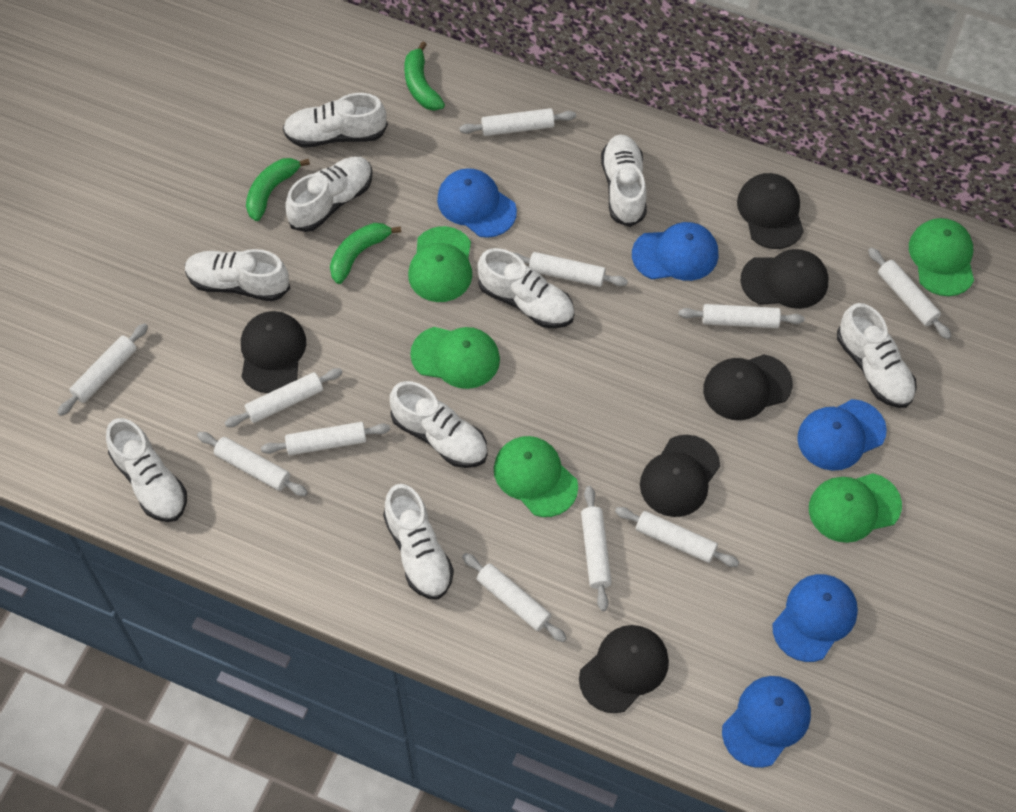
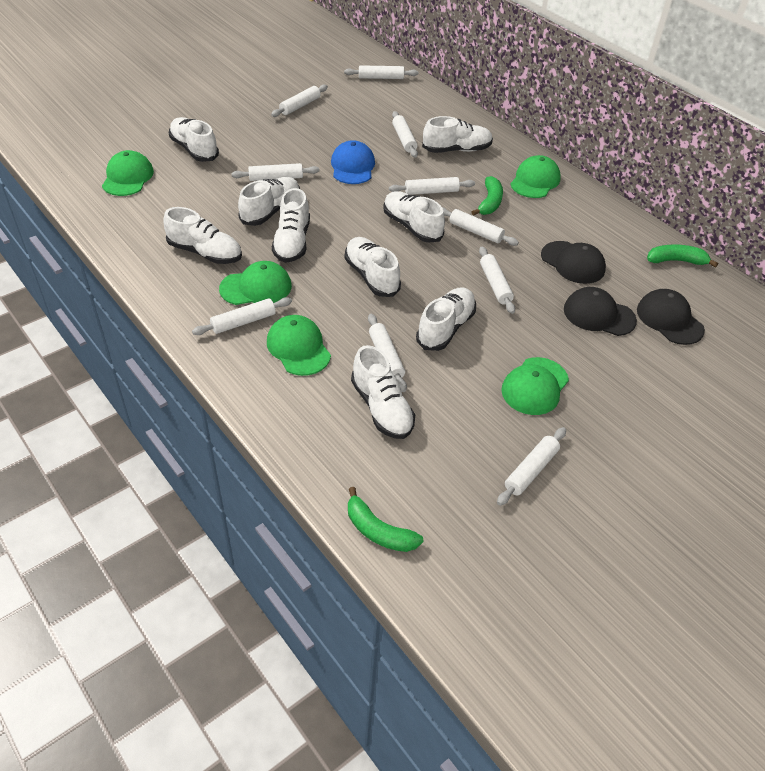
black cap: [241,311,306,393] [579,625,669,713] [640,435,720,517] [703,354,793,420] [737,173,804,249] [740,249,828,309] = 6 -> [541,241,606,284] [564,287,637,336] [637,289,705,345] = 3
blue cap: [437,168,517,238] [632,222,719,281] [722,676,811,768] [773,574,858,662] [797,399,887,471] = 5 -> [331,140,375,184] = 1
white rolling pin: [57,323,148,416] [197,432,308,496] [225,368,343,427] [261,422,390,455] [459,108,576,136] [462,553,567,642] [514,252,628,287] [581,486,612,611] [615,507,739,567] [679,304,804,328] [868,248,952,339] = 11 -> [192,297,292,335] [231,163,319,181] [271,84,328,117] [344,65,418,79] [368,314,407,392] [389,177,475,195] [392,111,418,158] [442,207,519,246] [479,247,515,314] [497,427,566,506] = 10

